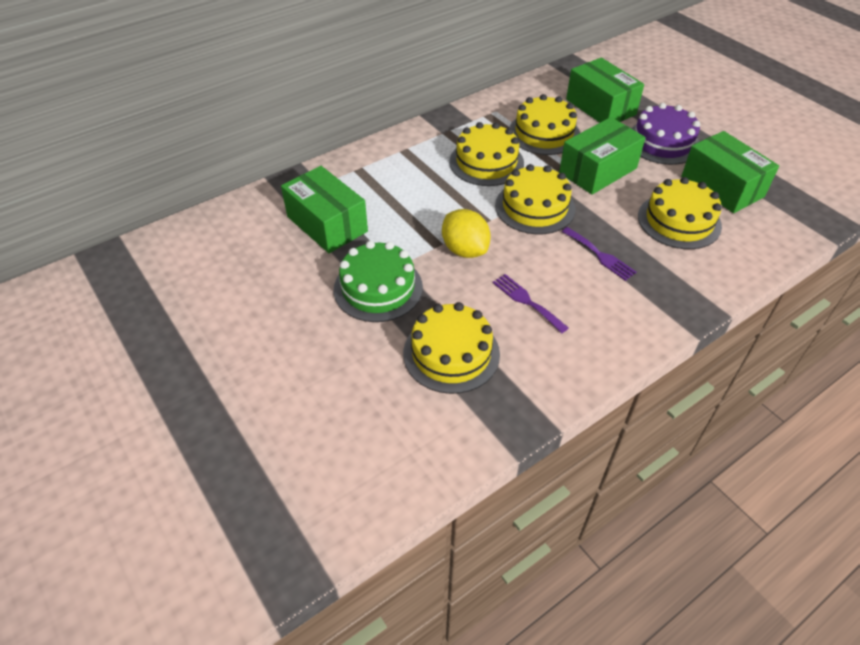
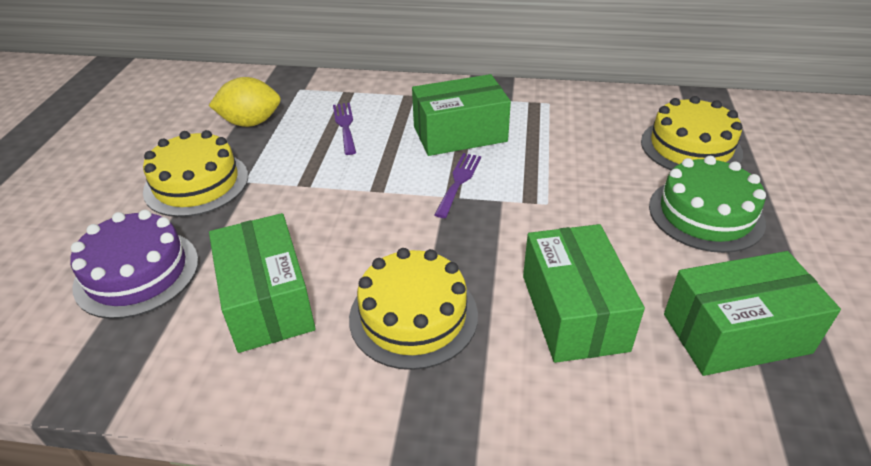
yellow cake: [403,302,500,394] [449,122,524,186] [495,164,575,234] [509,94,580,155] [638,177,722,249] = 5 -> [143,130,248,217] [349,248,478,370] [641,96,743,170] = 3

